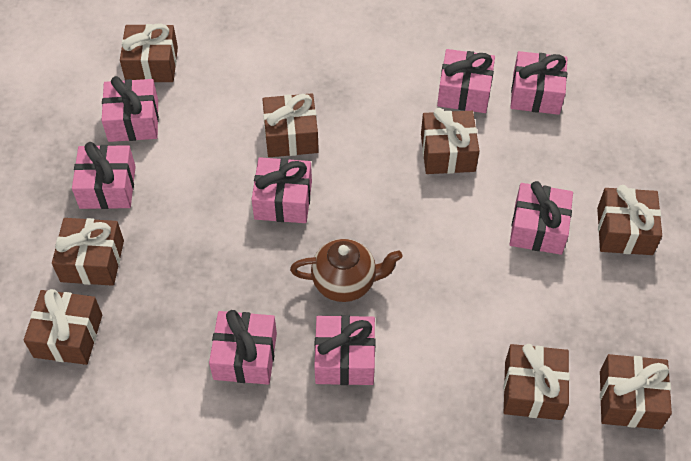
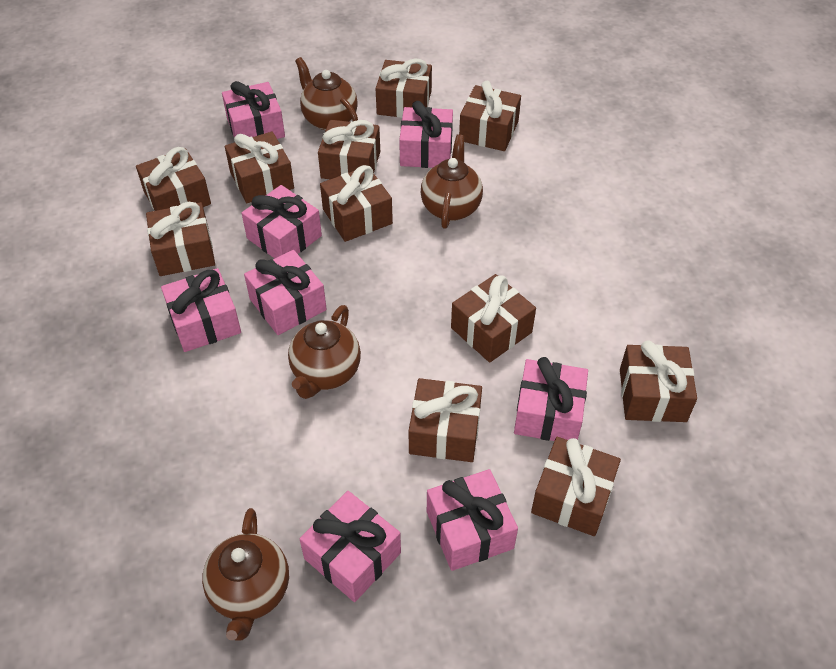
brown gift: [24,289,102,365] [52,218,124,286] [120,23,178,82] [263,93,319,157] [421,108,479,174] [504,344,570,420] [597,185,662,255] [600,354,672,429] = 8 -> [136,147,211,211] [146,202,215,276] [225,132,294,203] [318,120,380,179] [320,165,393,242] [376,58,432,118] [408,378,482,462] [451,274,536,363] [459,81,521,151] [531,437,621,536] [620,340,697,422] = 11
brown teapot: [290,239,403,302] = 1 -> [202,508,289,641] [288,305,361,399] [295,57,358,130] [421,134,483,229] = 4

